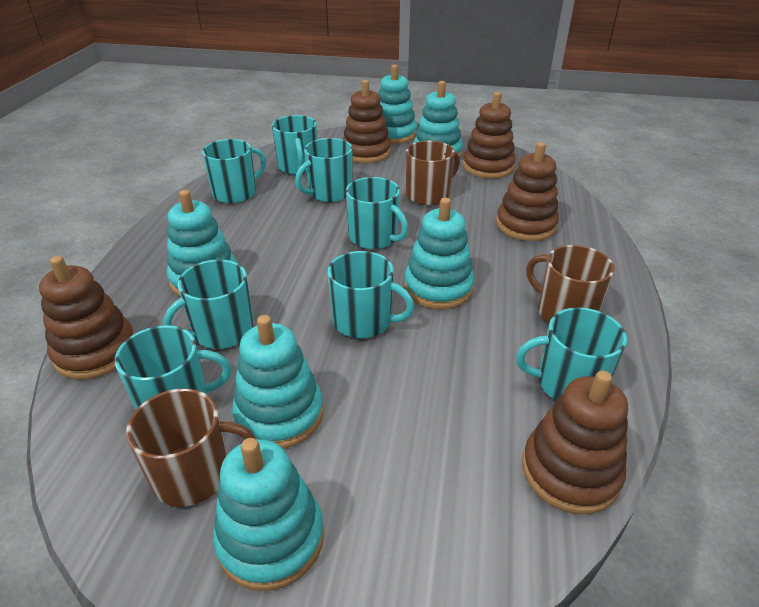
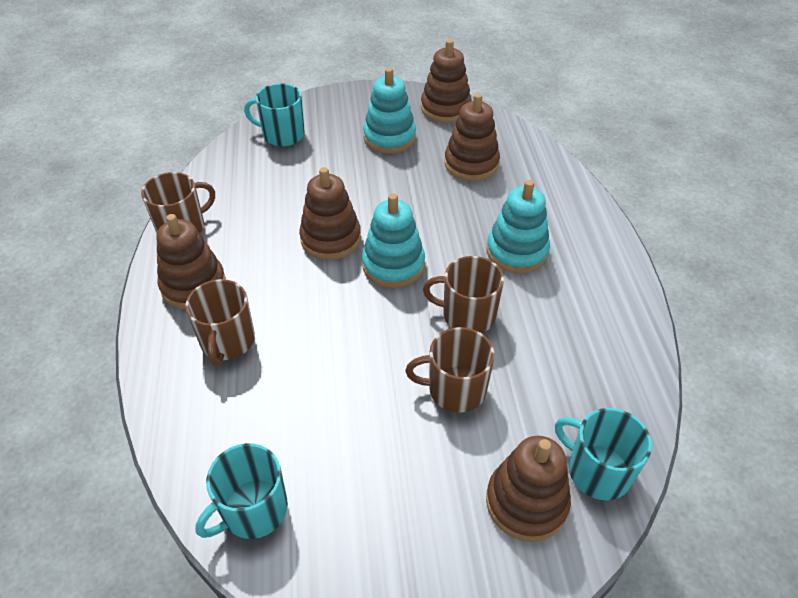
brown mug: [126,388,256,507] [406,141,460,205] [526,245,615,323] = 3 -> [141,172,215,233] [185,279,255,367] [405,327,495,413] [423,256,504,333] = 4
turquoise mug: [115,325,231,410] [163,259,254,349] [202,139,266,203] [272,115,317,175] [295,138,353,202] [327,251,414,339] [346,177,408,249] [516,307,627,400] = 8 -> [195,443,288,539] [244,83,305,146] [555,408,652,501] = 3
turquoise stacking toy: [167,190,237,297] [213,438,324,591] [232,315,323,449] [378,65,417,144] [404,198,475,309] [413,81,463,158] = 6 -> [362,193,425,288] [363,68,416,153] [486,180,550,274] = 3

